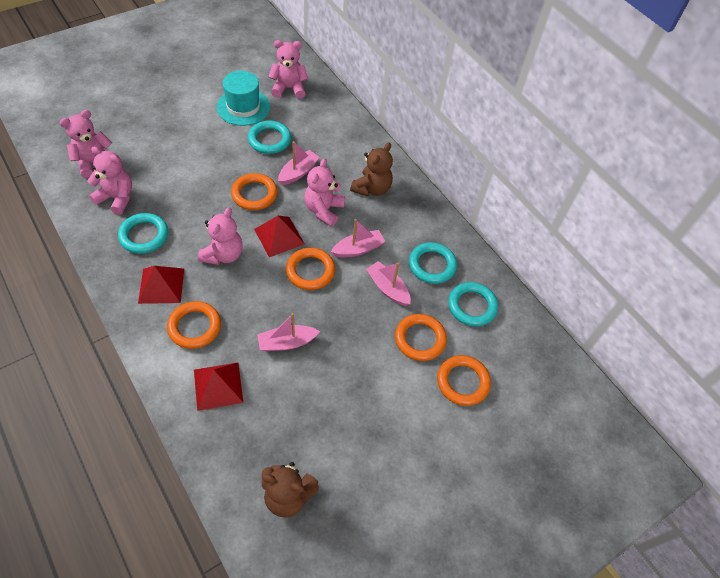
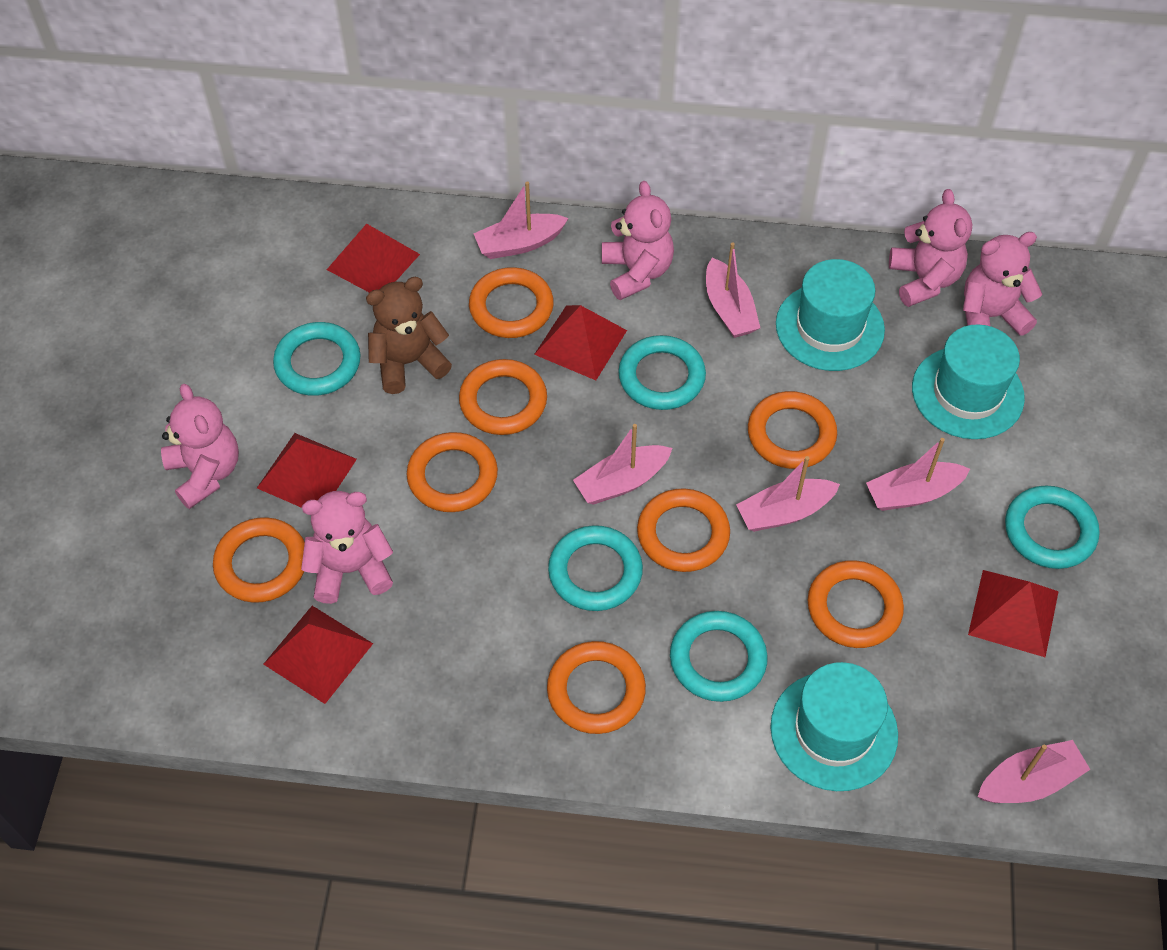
brown teddy bear: [262,462,319,518] [350,143,393,196] = 2 -> [366,277,452,394] = 1
orange ring: [167,301,221,349] [231,173,278,210] [286,248,335,290] [395,314,447,361] [437,355,491,406] = 5 -> [213,517,305,603] [407,432,498,512] [459,359,547,435] [469,267,554,338] [547,641,646,734] [637,488,730,572] [748,391,837,469] [808,560,904,648] = 8
pink boat: [257,313,320,351] [278,141,320,185] [331,219,385,258] [366,261,411,306] = 4 -> [473,181,568,259] [573,424,672,505] [706,242,760,338] [736,456,840,532] [866,438,970,511] [978,740,1091,803] = 6
red pyramid: [138,266,184,304] [194,363,243,411] [254,216,305,257] = 3 -> [257,433,357,508] [263,606,373,704] [327,224,420,293] [534,305,627,380] [968,570,1059,657] = 5
turquoise hat: [217,70,270,126] = 1 -> [770,662,898,791] [776,259,885,371] [912,324,1025,439] = 3
turquoise ring: [118,213,168,254] [248,121,291,154] [409,242,457,284] [448,282,498,326] = 4 -> [273,322,360,396] [548,525,643,611] [618,335,706,410] [670,611,768,702] [1005,486,1099,569] = 5

